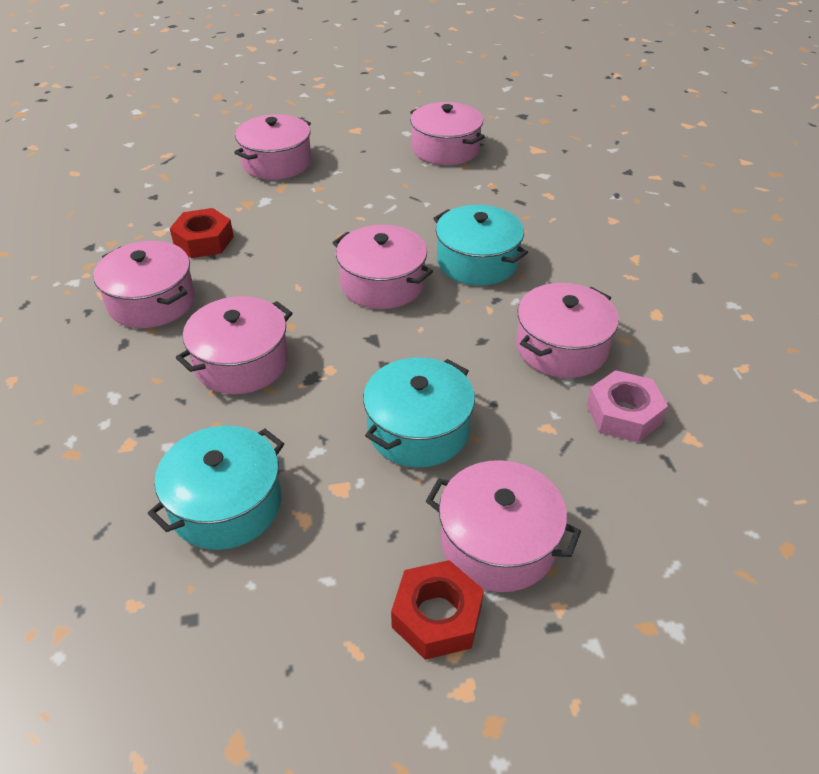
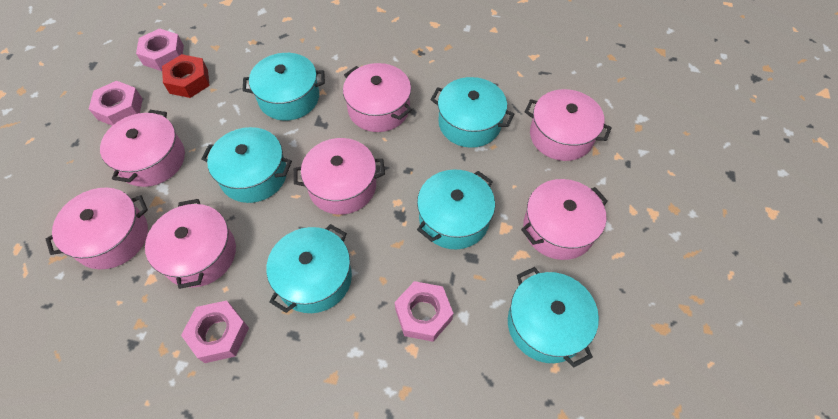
pink nut: [587,370,668,443] = 1 -> [89,81,143,126] [136,28,184,71] [181,300,249,363] [394,281,453,342] = 4
red nut: [170,208,234,258] [391,560,484,660] = 2 -> [162,54,210,98] = 1
turquoise pot: [148,426,284,550] [363,357,475,467] [433,205,528,286] = 3 -> [201,127,292,203] [243,53,325,121] [266,224,352,313] [417,169,495,249] [430,77,514,148] [508,267,599,367] = 6

